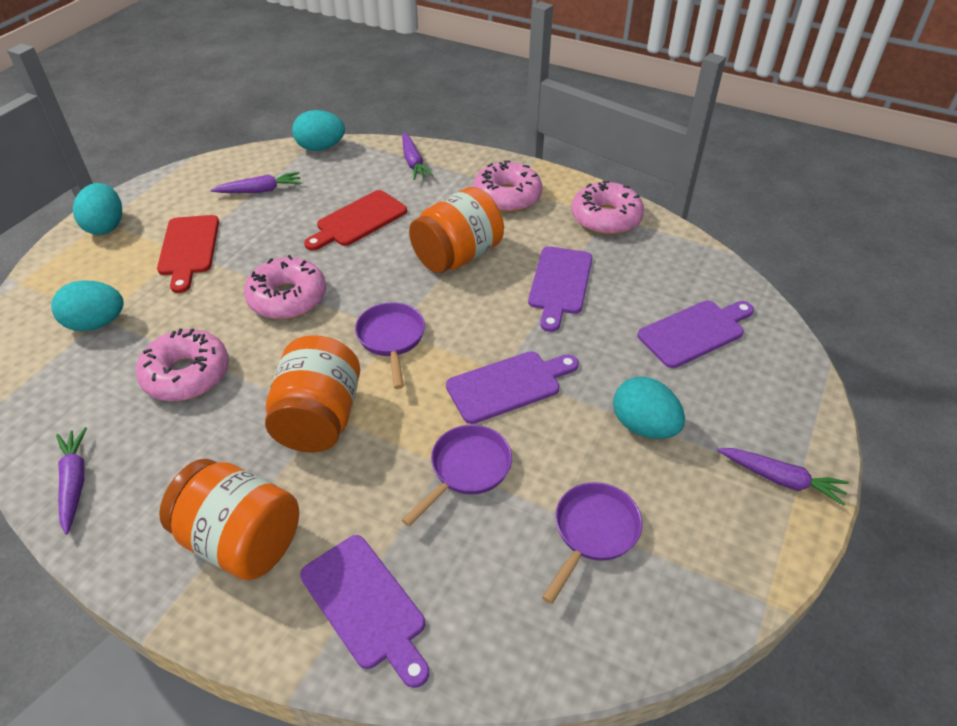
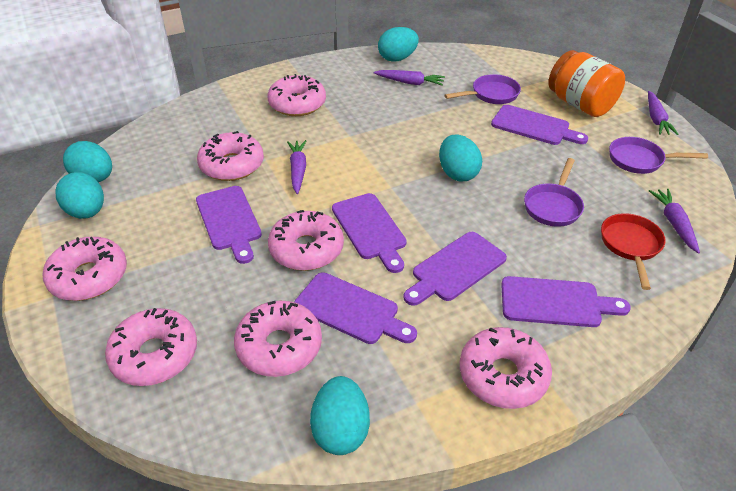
orange jar: [159,459,299,580] [265,335,360,452] [409,187,504,273] = 3 -> [548,50,625,117] = 1
pink donut: [136,328,229,401] [244,255,326,319] [473,160,542,212] [572,181,644,235] = 4 -> [43,237,127,301] [105,308,197,386] [197,131,264,181] [234,301,322,377] [267,74,326,116] [268,210,344,271] [460,327,552,409] = 7
purple cutting board: [300,535,429,688] [446,351,579,424] [528,246,592,332] [638,301,754,368] = 4 -> [196,186,262,264] [294,272,417,344] [332,193,407,273] [403,232,507,306] [491,105,588,145] [501,276,631,327] = 6
red cutting board: [157,215,219,293] [304,190,407,251] = 2 -> none = 0
red pan: none = 0 -> [601,213,666,290] = 1
turquoise egg: [51,281,124,331] [73,183,122,235] [292,110,345,151] [613,377,685,439] = 4 -> [55,172,104,219] [63,141,112,182] [310,376,370,455] [378,27,419,62] [439,134,482,182] = 5

